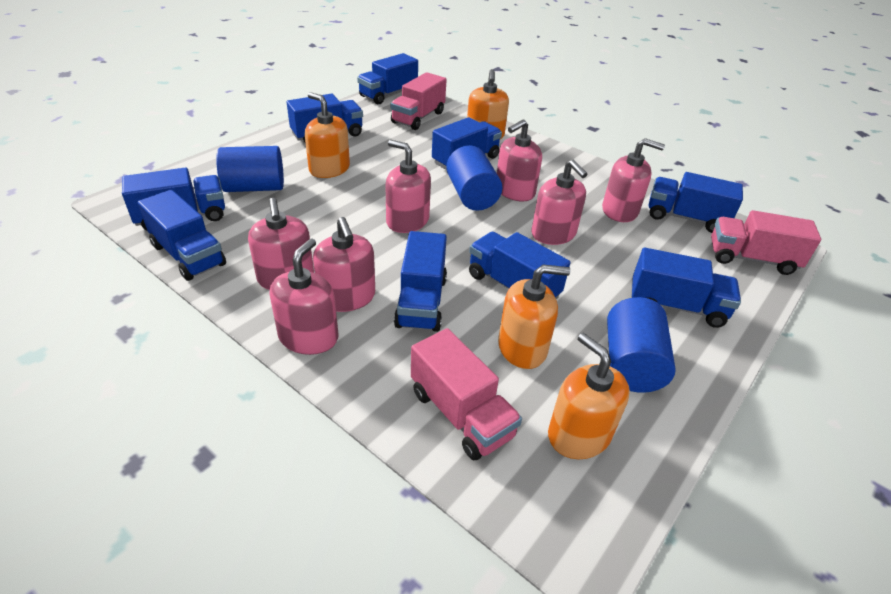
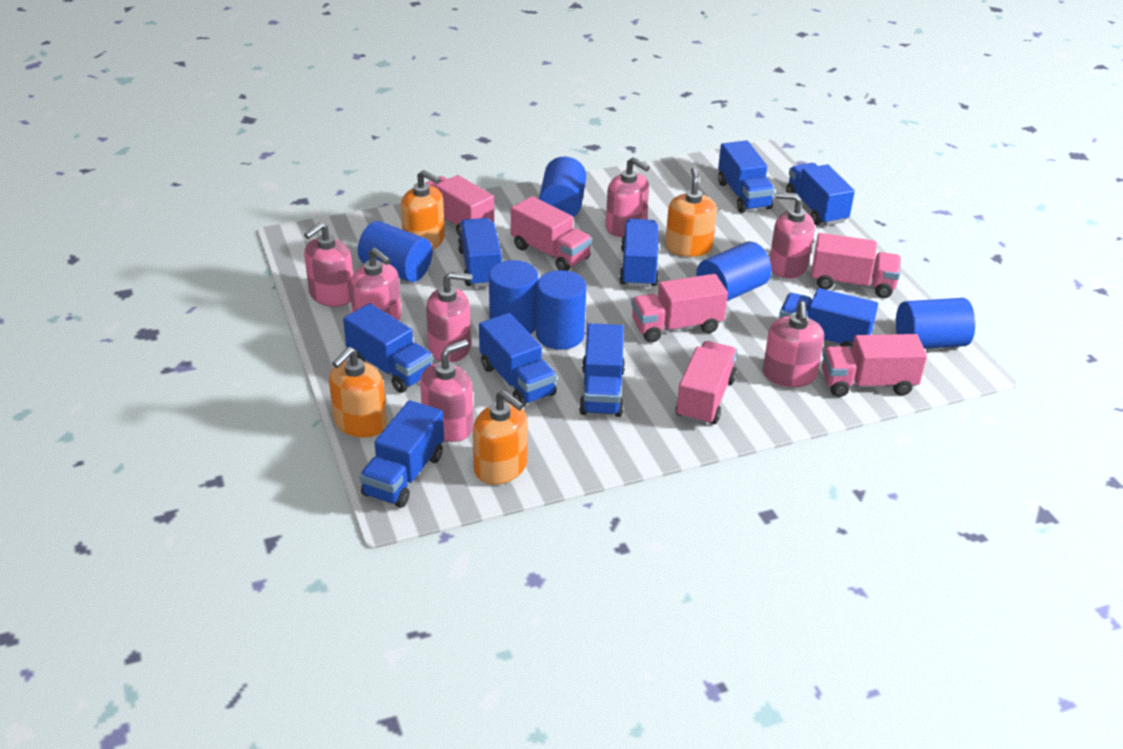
blue cylinder: [216,146,284,192] [446,145,502,211] [607,297,676,393] = 3 -> [358,221,432,282] [489,260,538,334] [536,270,586,350] [539,156,586,217] [696,241,772,301] [896,298,975,349] = 6
pink truck: [391,72,447,130] [411,328,522,460] [711,210,821,275] = 3 -> [426,175,494,237] [511,196,592,271] [631,274,728,342] [675,341,737,425] [811,233,901,298] [822,334,927,397] = 6

